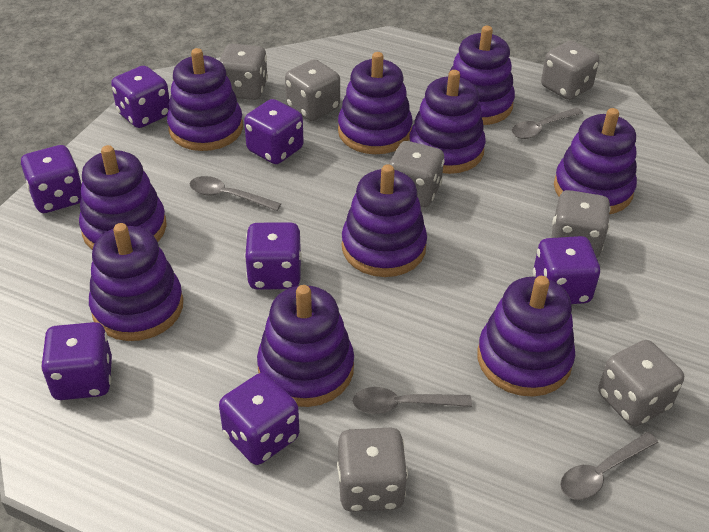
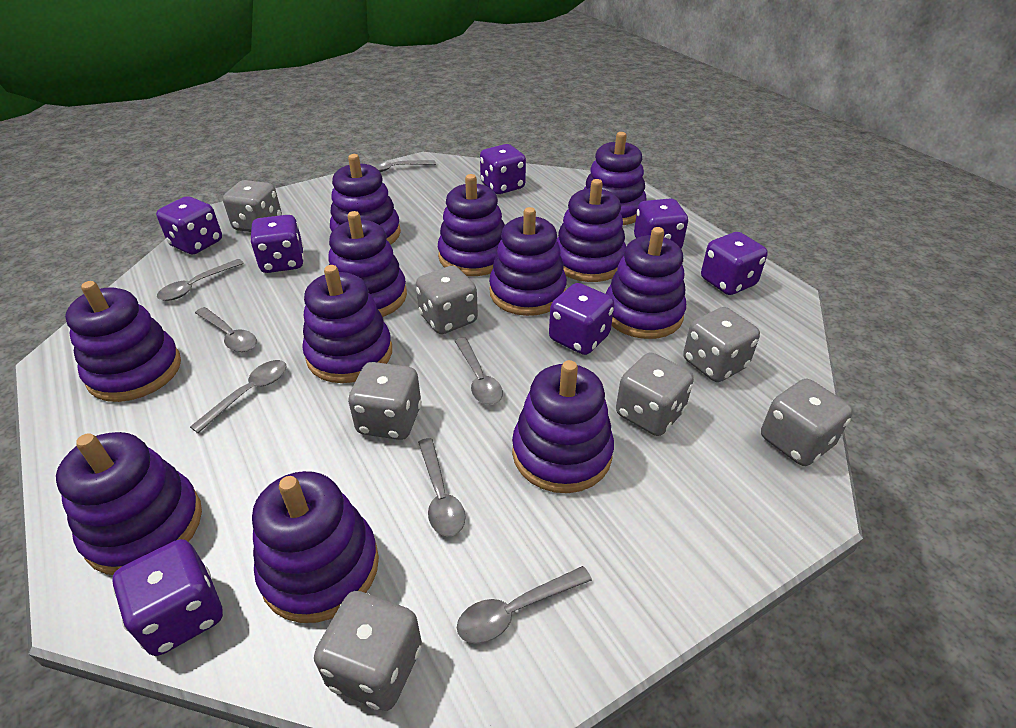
grey spoon: [190,176,281,211] [353,387,472,414] [512,107,583,139] [560,432,658,500] = 4 -> [157,259,244,301] [190,360,287,433] [195,307,257,352] [368,160,436,172] [418,438,466,536] [455,337,503,405] [457,566,592,644] = 7
purple stacking toy: [79,145,167,250] [89,223,183,341] [167,48,243,151] [257,285,354,407] [338,52,413,154] [342,164,427,277] [409,70,486,174] [450,26,515,125] [477,276,575,397] [554,108,637,214] = 10 -> [56,432,202,575] [65,281,181,402] [252,471,379,623] [302,265,392,383] [328,211,407,317] [330,154,401,245] [438,174,505,276] [489,207,567,316] [512,360,614,493] [557,179,626,282] [584,132,647,225] [606,227,686,339] = 12

